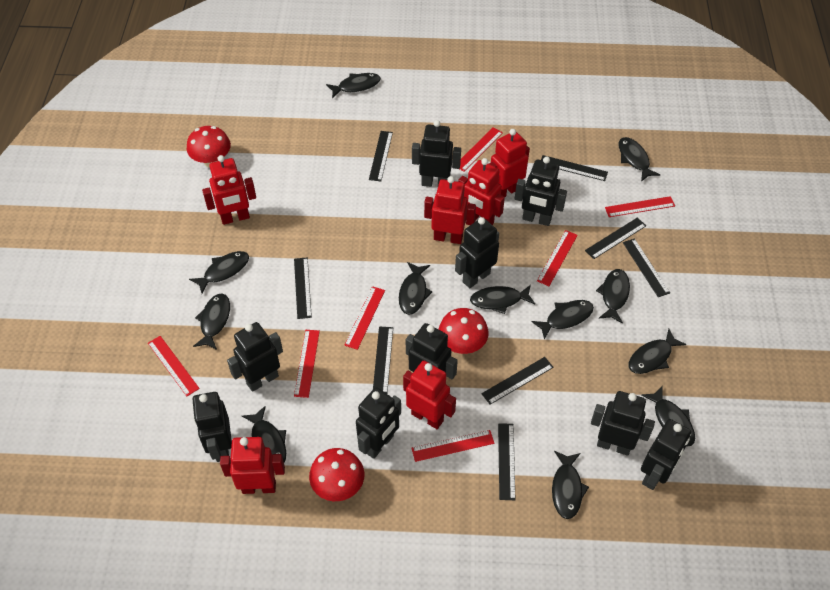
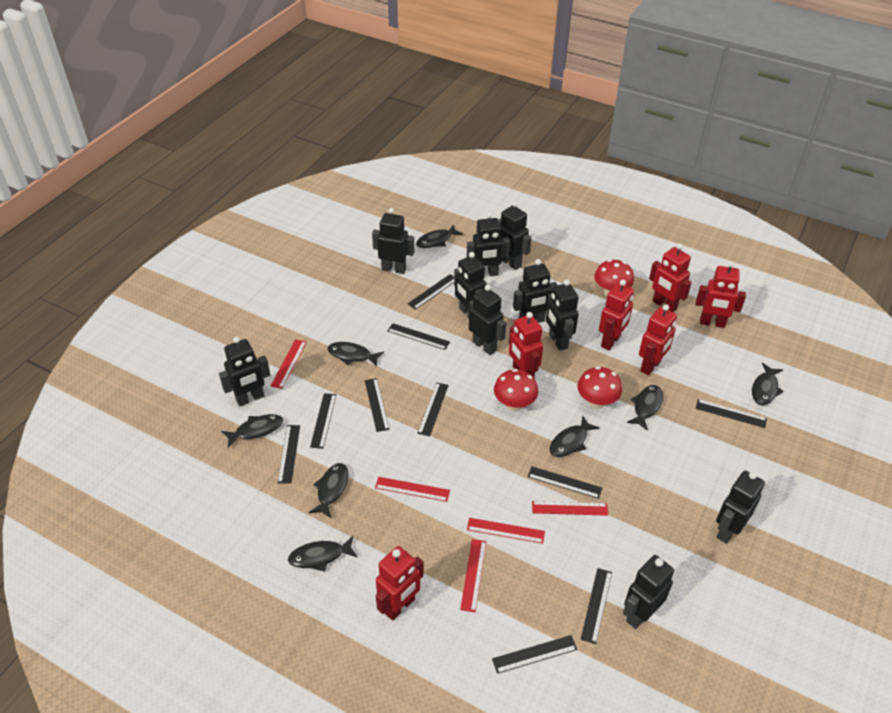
black fish: [189,251,249,294] [193,293,230,350] [242,406,286,462] [326,73,381,98] [399,262,433,315] [470,285,535,314] [531,300,594,340] [552,451,589,519] [596,269,630,324] [619,137,660,182] [629,329,687,374] [641,385,695,447] = 12 -> [221,414,283,448] [288,536,358,572] [309,463,349,518] [327,342,384,367] [416,225,463,248] [549,415,600,457] [627,385,663,431] [752,363,784,405] = 8
black robot: [192,392,232,462] [227,322,283,392] [356,387,401,459] [406,323,458,379] [412,120,461,187] [455,217,499,288] [515,157,567,226] [591,391,655,456] [641,419,691,490] = 9 -> [219,336,270,406] [372,208,414,274] [454,252,487,318] [467,212,510,277] [469,285,506,355] [498,201,532,270] [513,259,557,323] [546,280,579,351] [623,555,674,629] [716,470,765,544] = 10
black ruler: [294,257,312,319] [369,131,393,181] [373,327,393,394] [481,357,554,405] [498,423,516,500] [541,155,608,181] [585,218,646,259] [623,239,670,297] = 8 -> [278,425,300,484] [310,393,336,449] [365,378,390,432] [387,323,450,350] [408,274,454,310] [417,383,449,436] [492,635,577,674] [528,466,602,499] [581,568,612,644] [696,399,767,428] = 10
red ruler: [148,336,200,396] [294,330,320,398] [344,286,385,350] [411,430,495,462] [460,127,503,172] [537,230,578,286] [605,196,675,217] = 7 -> [271,339,306,389] [375,477,450,502] [460,539,486,612] [467,518,545,544] [532,501,608,516] = 5

